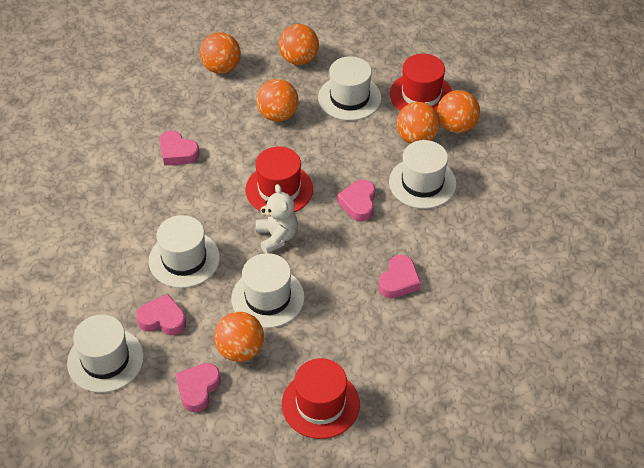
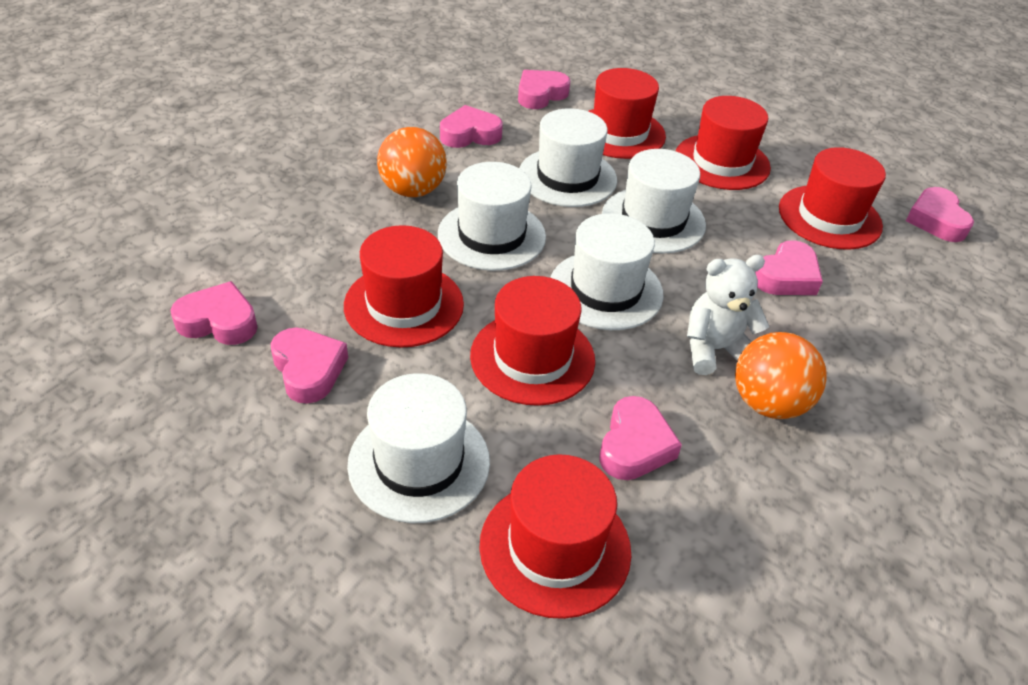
orange ball: [200,32,241,74] [214,312,264,362] [256,79,299,122] [278,24,319,65] [396,102,440,144] [437,90,480,133] = 6 -> [377,127,447,197] [735,332,827,419] = 2
pink heart: [136,294,186,335] [159,131,199,166] [175,363,221,412] [337,180,375,221] [378,255,421,298] = 5 -> [170,281,257,345] [271,328,348,404] [440,105,503,148] [518,70,570,109] [599,396,682,480] [755,240,823,295] [906,187,974,242] = 7
red hat: [245,146,313,212] [282,358,360,439] [390,54,452,112] = 3 -> [344,225,464,348] [470,276,595,406] [479,454,631,619] [588,68,666,159] [676,96,771,190] [779,147,886,250] = 6

